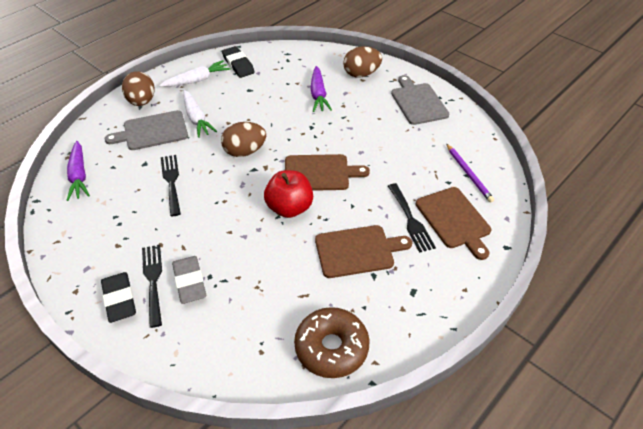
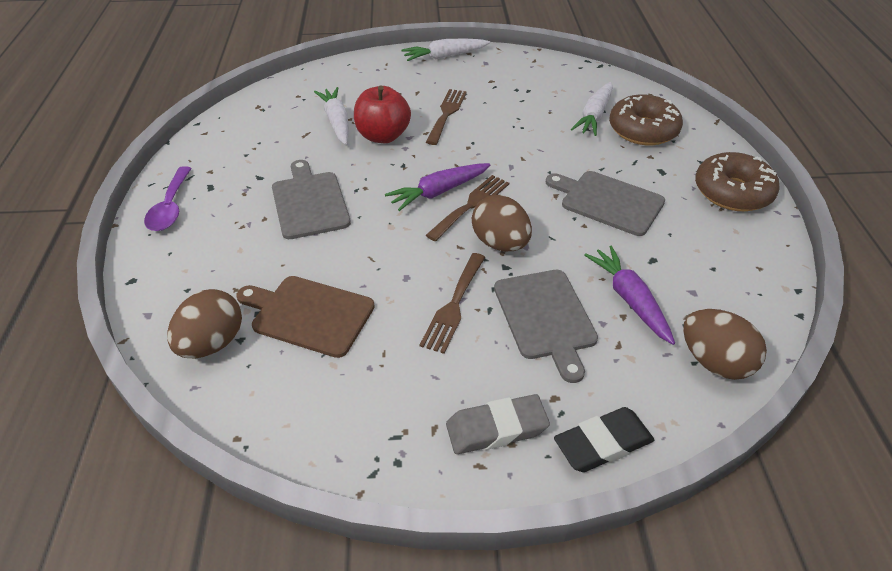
black eraser: [101,272,136,323] [222,46,255,78] = 2 -> [554,407,654,472] = 1
black fork: [142,245,162,328] [161,155,181,216] [388,183,436,253] = 3 -> none = 0
brown cutting board: [285,154,370,191] [315,225,412,278] [416,187,491,260] = 3 -> [237,276,375,358] = 1
brown donut: [294,307,369,378] = 1 -> [609,95,683,145] [695,152,780,211] = 2
brown fork: none = 0 -> [419,253,485,354] [426,89,467,145] [426,175,509,241] = 3
grey cutting board: [105,110,188,150] [391,75,449,125] = 2 -> [272,160,351,239] [494,270,598,383] [546,171,665,236] = 3
purple pencil: [446,143,494,203] = 1 -> none = 0
purple spoon: none = 0 -> [144,166,192,231] = 1
white carrot: [159,60,230,87] [183,90,217,138] = 2 -> [314,87,349,145] [401,39,490,61] [571,82,613,136] = 3

